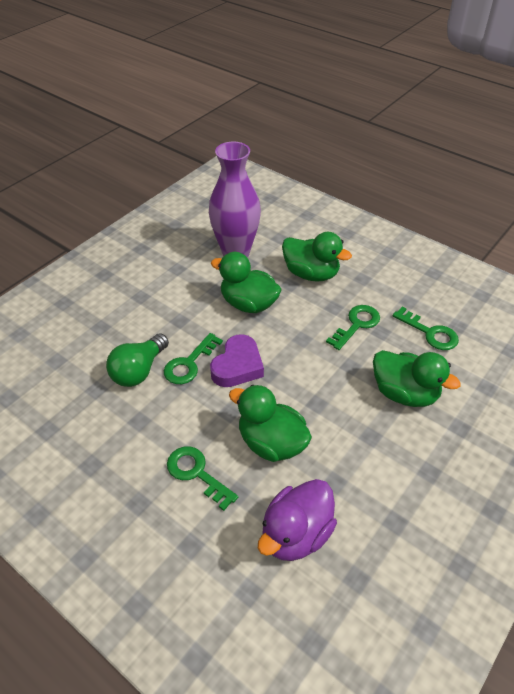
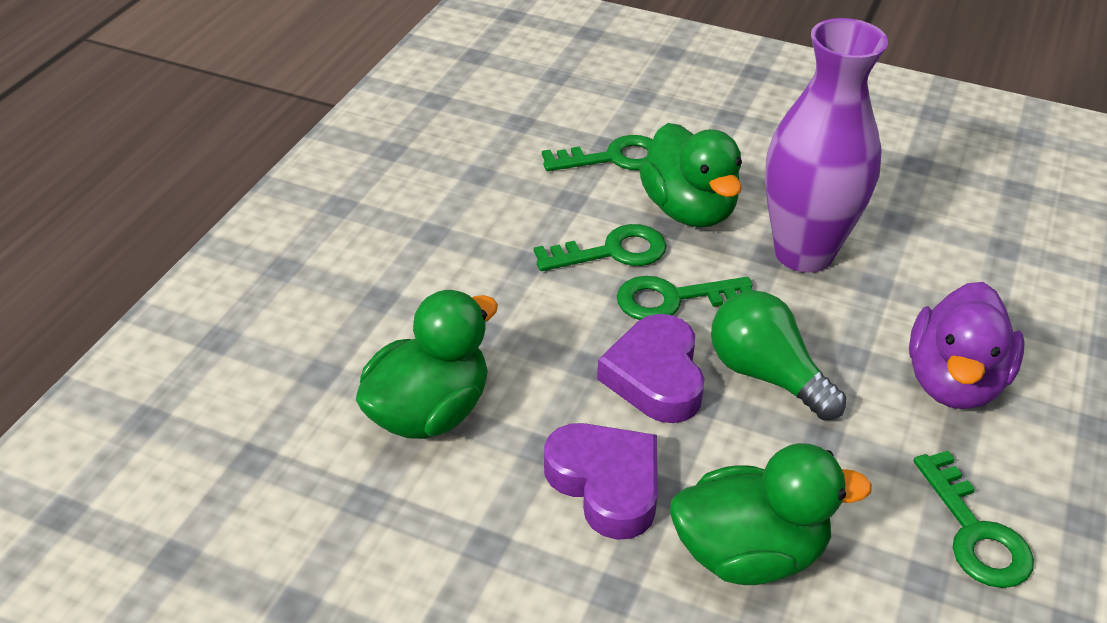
green duck: [211,252,282,313] [229,385,312,462] [282,232,352,282] [373,350,461,407] = 4 -> [356,290,498,439] [639,123,742,228] [670,443,872,585] = 3
purple heart: [210,334,264,387] = 1 -> [544,423,658,540] [597,314,705,423] = 2

